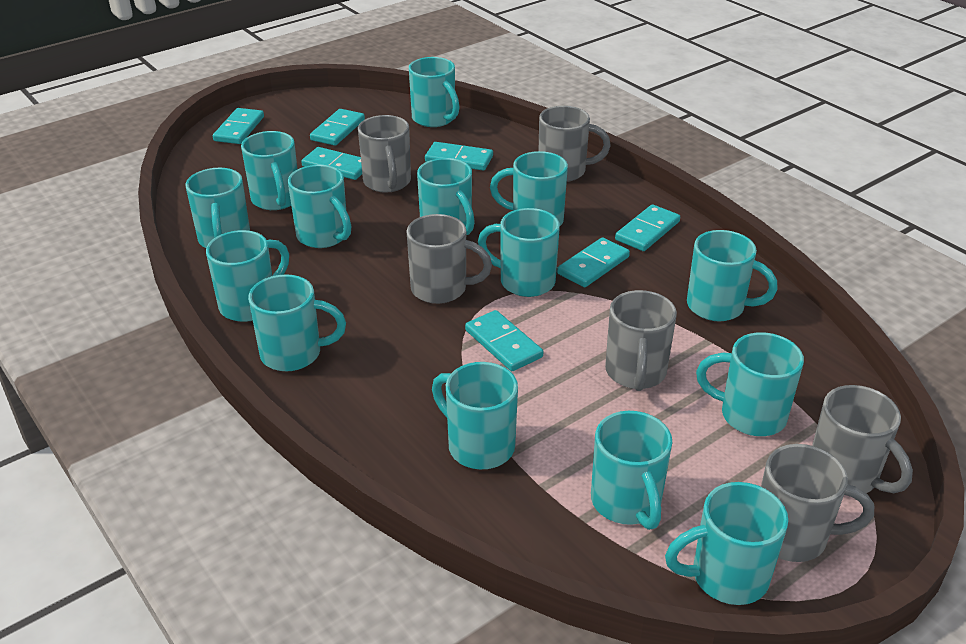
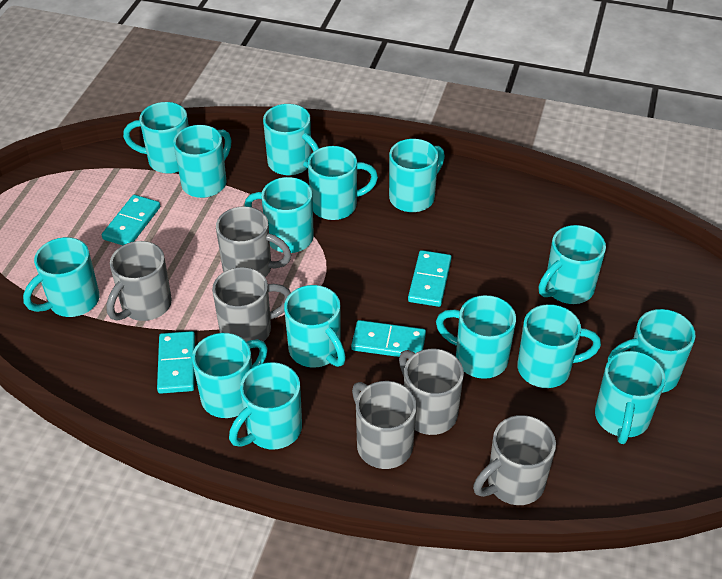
turquoise domino: [213,108,264,144] [301,147,362,180] [310,109,365,146] [425,142,493,170] [465,310,543,371] [557,237,630,287] [615,204,680,251] = 7 -> [102,195,160,245] [157,331,195,394] [351,320,426,357] [408,250,452,307] = 4
turquoise mug: [185,168,250,248] [206,230,289,322] [241,131,297,210] [248,275,346,371] [288,165,351,248] [409,57,460,127] [417,158,475,235] [432,362,518,469] [478,208,560,297] [490,151,568,226] [591,411,672,530] [665,482,788,605] [687,230,778,321] [696,332,804,436] = 14 -> [23,237,100,317] [123,102,189,174] [173,125,231,198] [192,333,268,418] [229,362,302,449] [244,177,314,253] [263,104,319,175] [284,285,346,368] [308,146,378,220] [389,139,445,212] [436,295,516,379] [517,304,601,388] [538,225,606,304] [595,351,666,444] [608,309,696,393] = 15

